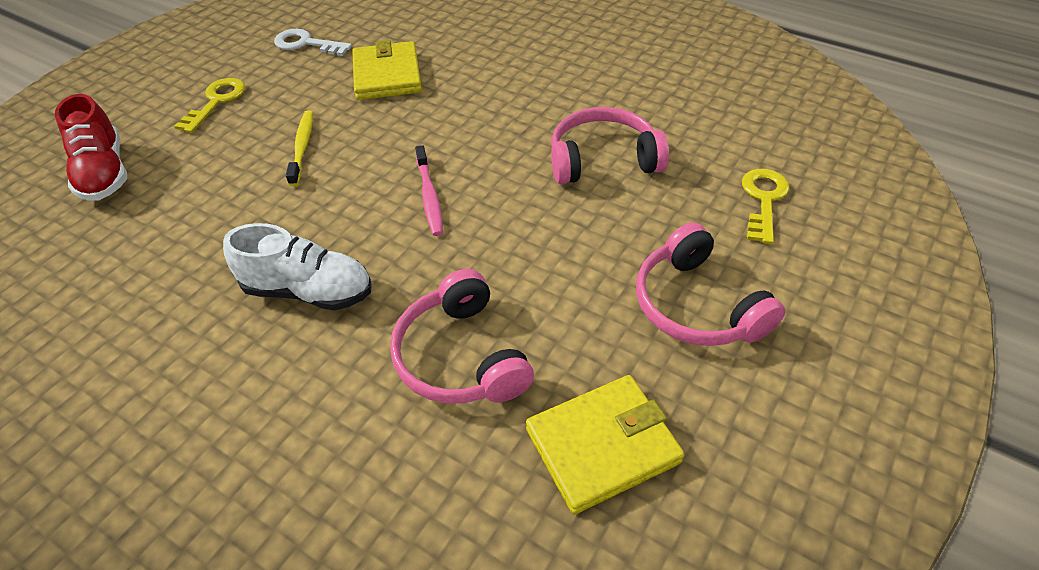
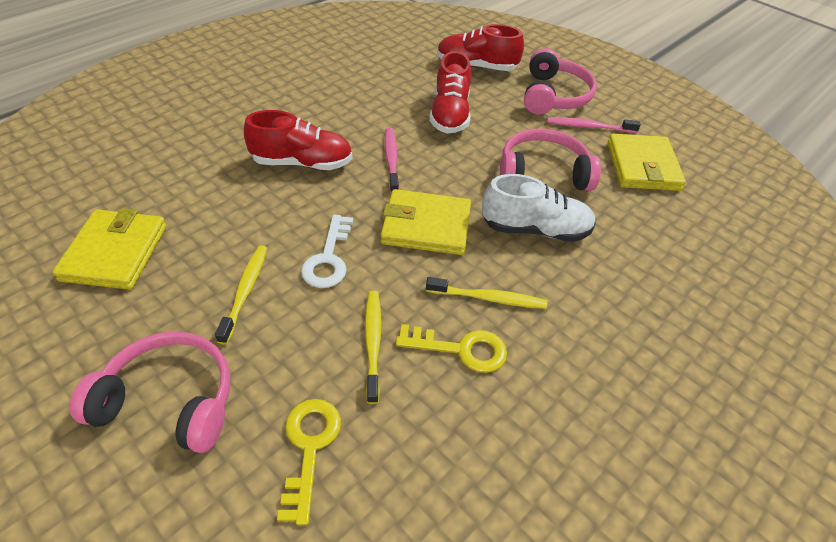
pink toothbrush: [415,145,443,236] = 1 -> [385,128,399,193] [547,117,641,133] = 2
red shoe: [55,94,127,201] = 1 -> [244,110,353,170] [429,51,471,133] [437,24,524,71] = 3
yellow toothbrush: [286,110,313,186] = 1 -> [215,245,267,345] [365,291,381,404] [426,277,547,309] = 3
yellow wallet: [352,40,422,100] [526,375,685,514] = 2 -> [53,208,167,290] [381,189,471,255] [608,134,686,191] = 3

